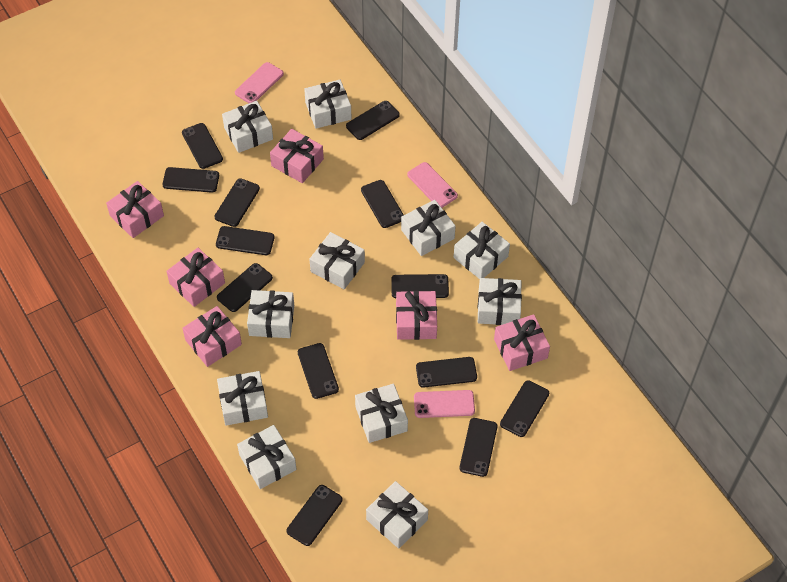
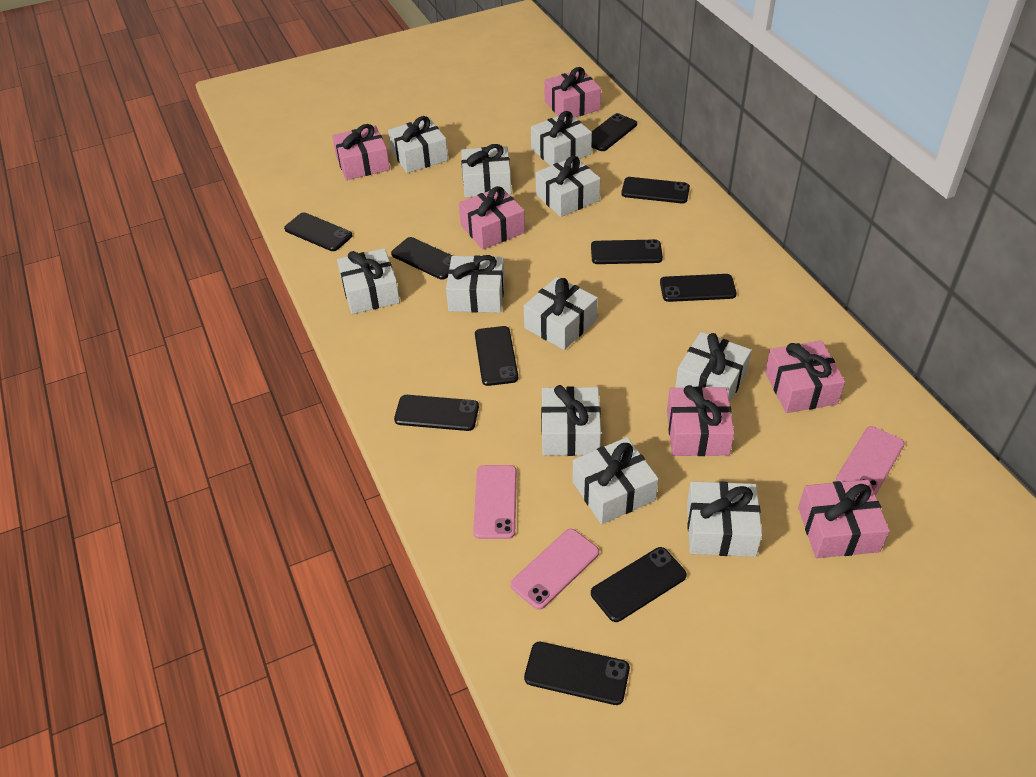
black phone: [162,167,219,193] [182,123,223,169] [215,178,260,227] [216,226,274,255] [217,263,273,312] [286,485,342,546] [298,343,339,399] [346,101,400,140] [361,180,404,228] [391,274,449,298] [416,357,477,388] [459,418,497,477] [500,380,549,437] = 13 -> [284,212,352,251] [391,237,452,280] [394,395,479,431] [475,326,518,386] [524,642,630,705] [591,113,637,151] [591,239,663,264] [591,547,687,622] [621,177,690,203] [660,274,737,302] = 10

